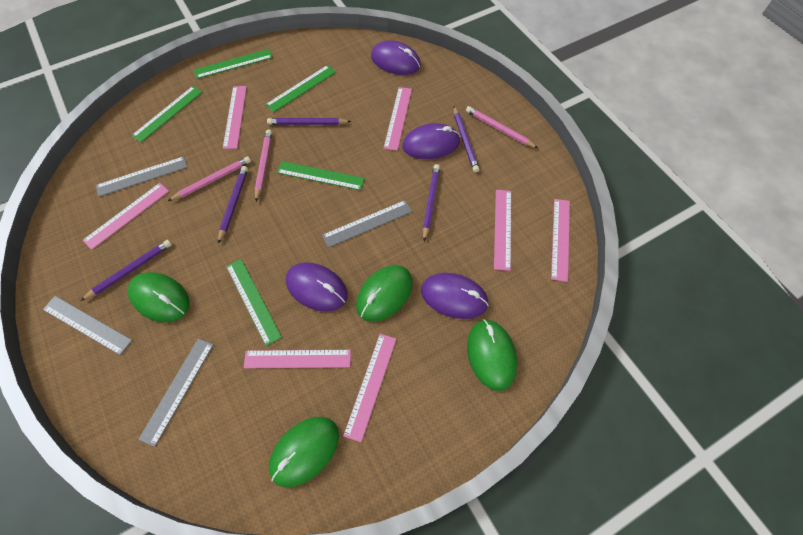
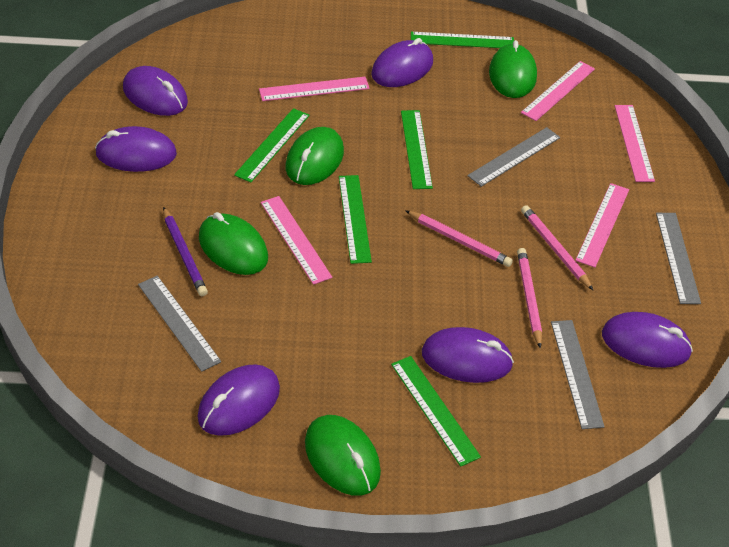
pink ruler: [82,183,169,250] [223,86,247,149] [244,350,351,368] [343,334,396,442] [383,87,412,151] [494,190,511,271] [551,199,570,282] = 7 -> [259,77,370,101] [261,196,332,285] [521,61,595,121] [575,183,629,268] [615,105,655,182] = 5
purple mouse: [286,262,348,312] [371,40,421,75] [402,123,460,159] [421,273,489,319] = 4 -> [95,126,177,172] [123,66,188,116] [197,364,280,436] [371,38,433,87] [422,327,514,383] [602,312,693,368] = 6
purple pencil: [80,240,172,301] [218,166,248,244] [267,118,351,125] [423,164,440,241] [454,106,480,172] = 5 -> [163,207,208,296] = 1

